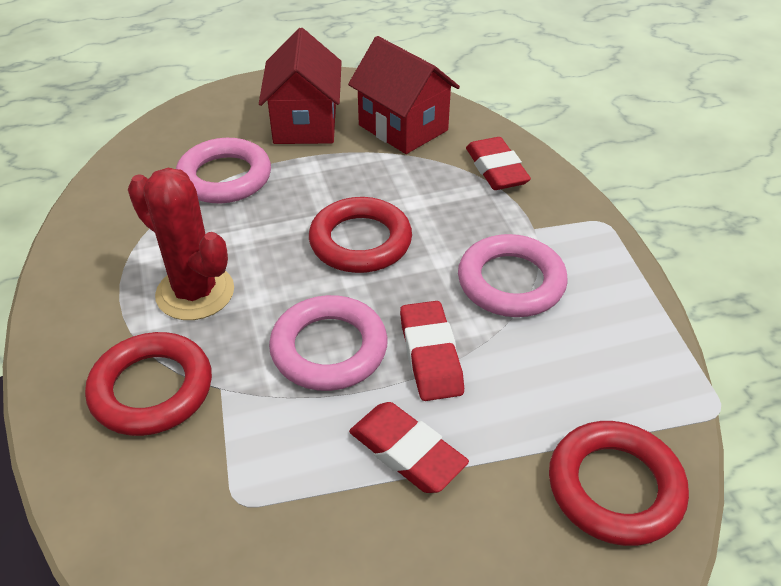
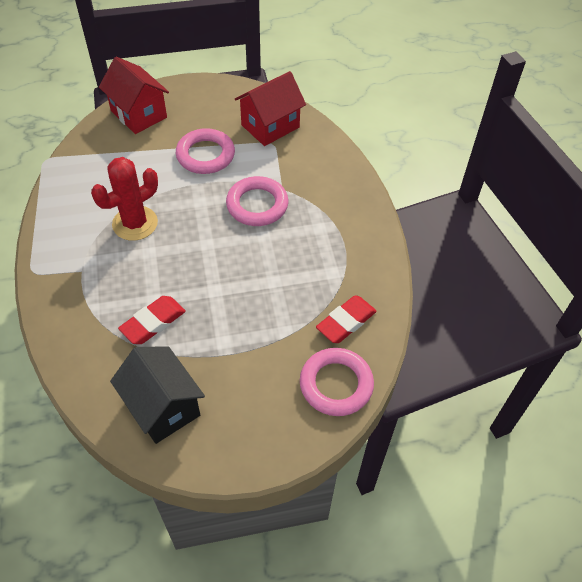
black house: none = 0 -> [110,347,205,444] = 1
red eraser: [349,402,469,493] [400,301,464,401] [466,137,531,190] = 3 -> [118,296,186,344] [316,295,377,343] = 2
red ring: [85,332,212,436] [309,197,412,273] [549,421,689,546] = 3 -> none = 0

